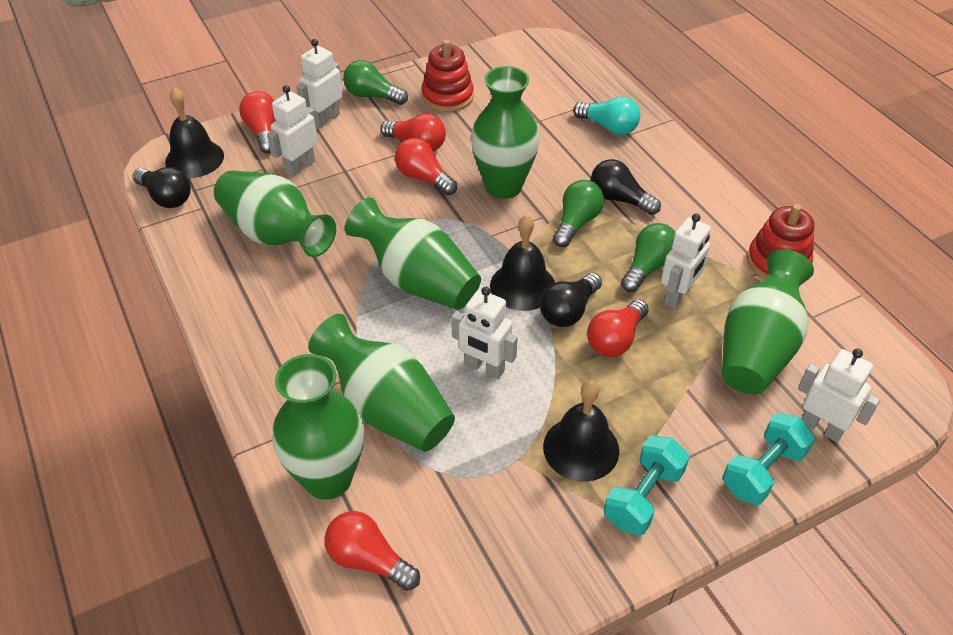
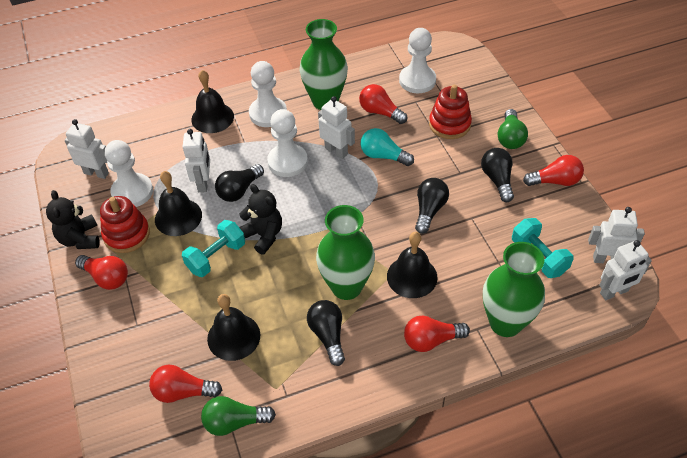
black bell: [165,88,224,178] [490,215,555,311] [543,380,619,482] = 3 -> [155,171,202,236] [192,70,234,133] [207,294,260,361] [387,232,438,298] = 4
black light bulb: [133,167,191,208] [540,273,602,327] [591,159,661,215] = 3 -> [215,164,264,202] [307,300,345,366] [415,178,449,234] [481,148,514,202] = 4
black teddy bear: none = 0 -> [46,190,100,249] [239,184,282,254] = 2
green light bulb: [343,60,408,105] [553,180,604,247] [621,223,675,292] = 3 -> [201,396,276,436] [498,109,528,149] = 2
green vase: [214,170,336,257] [272,354,364,500] [308,314,455,452] [345,197,481,310] [471,66,540,199] [722,249,814,394] = 6 -> [300,19,348,110] [316,205,375,300] [483,242,545,337] = 3
white pawn: none = 0 -> [105,140,153,207] [249,61,287,127] [267,109,308,177] [399,28,436,93] = 4

